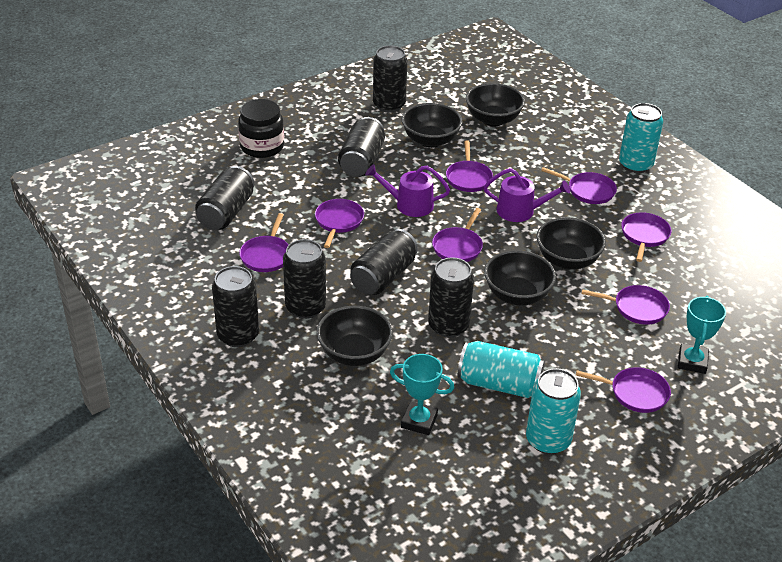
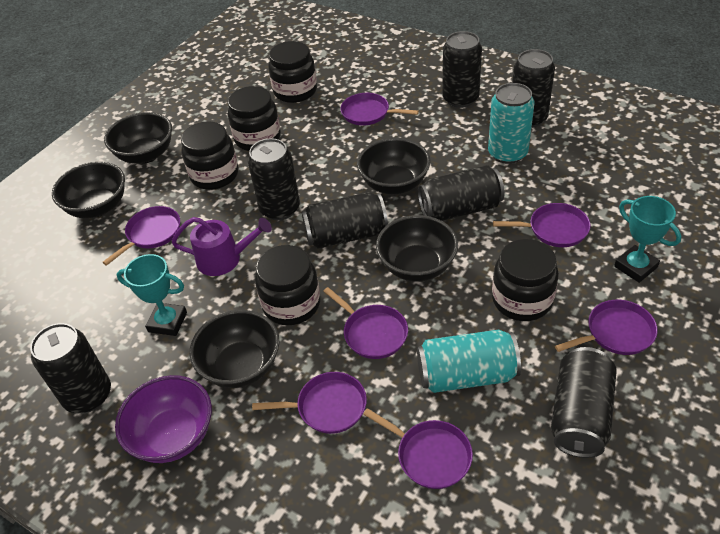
black jar: [238,99,284,158] = 1 -> [181,121,239,190] [228,86,281,151] [255,245,320,325] [268,41,317,103] [492,239,559,321] = 5
purple bowl: none = 0 -> [115,375,212,463] = 1
purple pan: [239,213,289,272] [315,199,364,248] [432,208,483,262] [446,140,493,192] [541,167,617,204] [576,367,671,413] [581,285,670,325] [621,212,671,262] = 8 -> [102,206,180,265] [252,372,367,434] [323,287,408,359] [340,93,419,126] [363,408,473,489] [493,203,591,247] [555,300,658,355] = 7
purple watering can: [365,164,450,217] [484,168,570,222] = 2 -> [171,217,272,276] = 1
turquoise can: [458,341,544,398] [526,368,581,454] [619,103,663,173] = 3 -> [417,330,521,393] [488,83,534,164] = 2

